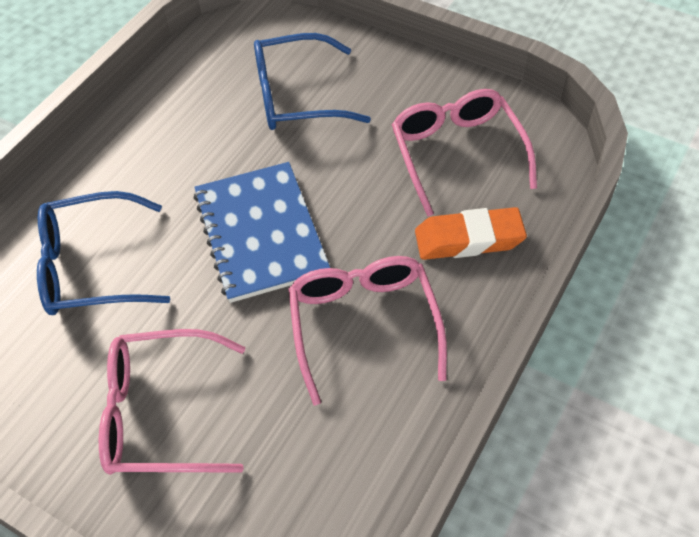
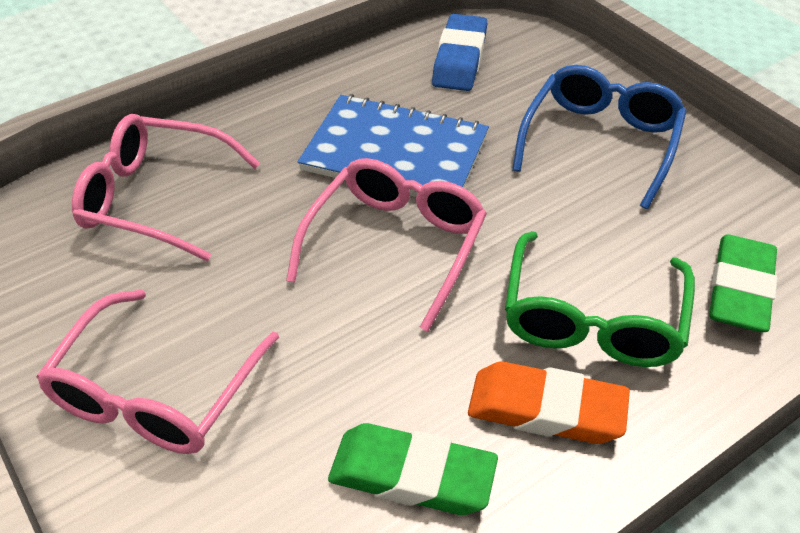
blue eraser: none = 0 -> [432,14,487,91] = 1
blue glasses: [37,191,170,315] [254,33,371,130] = 2 -> [512,65,687,209] = 1
green eraser: none = 0 -> [328,423,498,515] [709,234,777,332] = 2
green glasses: none = 0 -> [505,231,695,367] = 1

